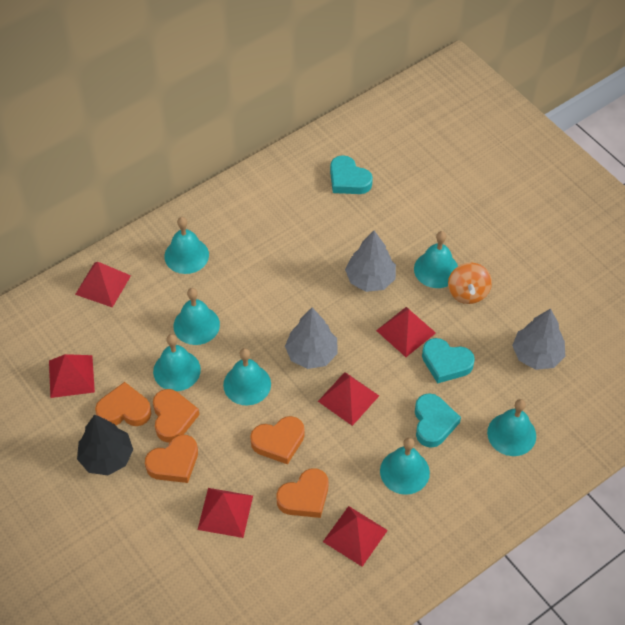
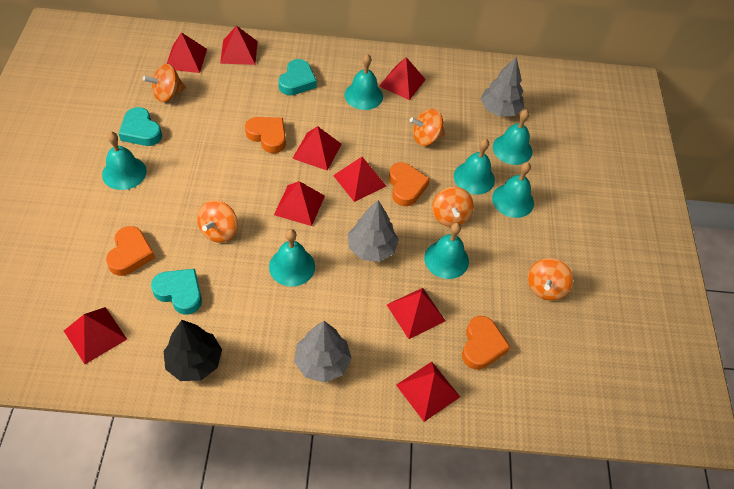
orange heart: [95,382,152,426] [145,435,198,483] [153,389,199,442] [250,416,305,465] [277,468,328,518] = 5 -> [106,226,155,276] [245,117,286,153] [389,162,430,206] [462,316,510,370] = 4
orange spinning top: [448,263,492,304] = 1 -> [143,64,186,102] [197,200,237,243] [409,108,445,146] [432,187,474,227] [528,258,573,301] = 5
red pyramid: [49,354,95,398] [75,262,131,308] [197,488,253,538] [318,372,379,426] [323,506,388,567] [376,307,436,357] = 6 -> [64,307,127,364] [167,32,207,73] [220,26,258,65] [274,181,325,226] [292,126,342,171] [333,157,386,202] [379,57,426,100] [387,288,445,339] [396,362,460,422] = 9

